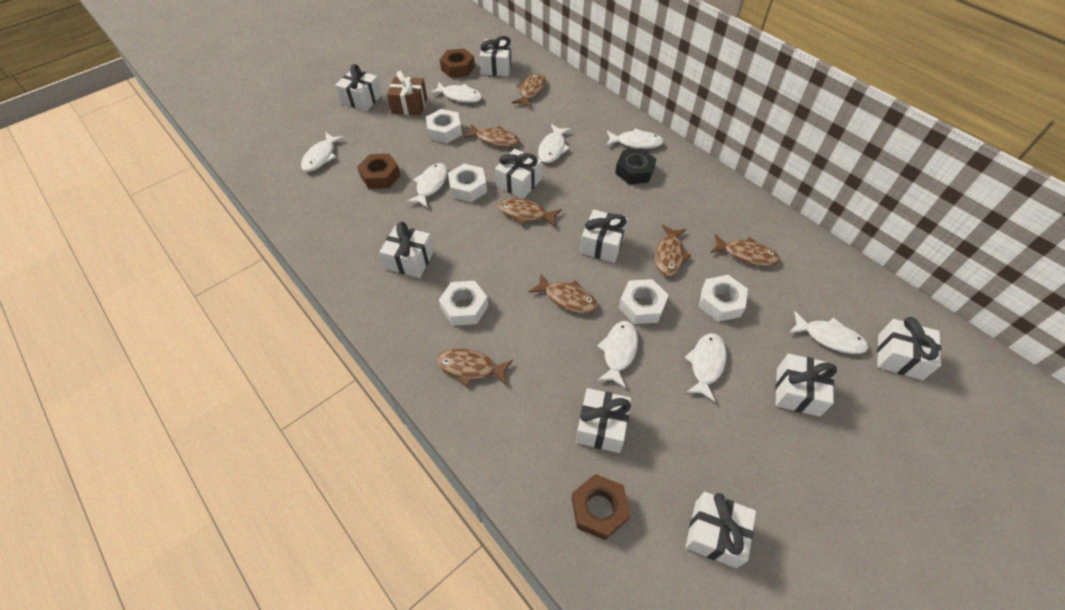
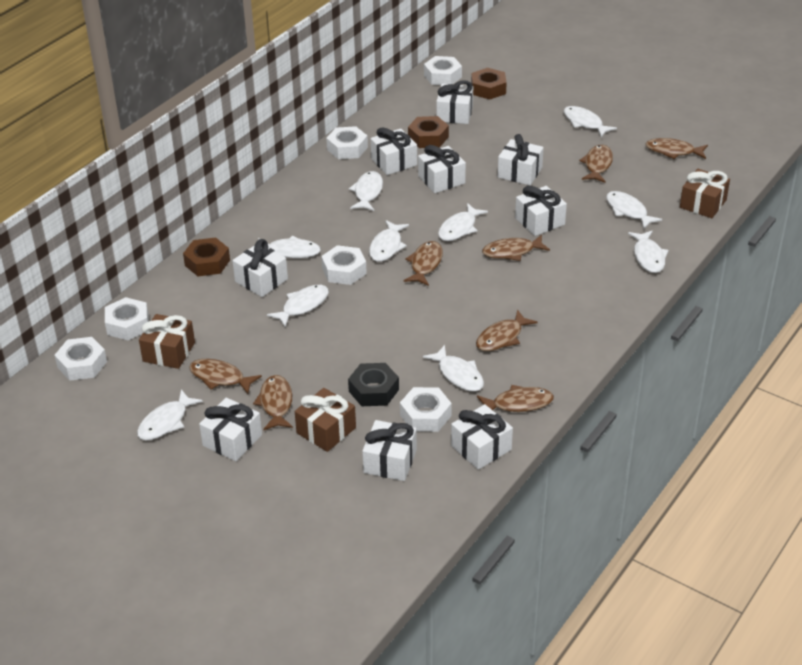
brown fish: [436,349,513,387] [463,124,520,147] [498,198,562,227] [512,73,546,108] [529,274,598,314] [655,225,691,276] [710,234,780,266] = 7 -> [189,359,262,394] [253,375,293,430] [404,241,443,286] [476,310,538,351] [477,385,554,412] [482,235,550,261] [579,145,613,183] [646,138,708,159] = 8
brown gift: [387,71,427,115] = 1 -> [139,314,195,369] [295,388,356,452] [680,169,730,218] = 3
white fish: [301,133,345,172] [406,163,448,208] [430,82,482,103] [538,124,571,163] [597,321,638,388] [606,128,664,149] [684,333,727,402] [789,311,868,354] = 8 -> [137,389,203,441] [258,236,321,258] [267,285,329,327] [349,171,383,211] [369,220,409,262] [423,345,484,392] [438,203,488,241] [564,106,617,137] [606,191,662,229] [628,230,669,273] = 10
white nut: [426,109,462,143] [439,281,488,326] [448,164,487,202] [619,279,668,324] [699,275,748,322] = 5 -> [54,337,107,381] [105,297,149,340] [321,245,367,285] [326,126,368,159] [400,387,452,432] [424,56,462,85] = 6

